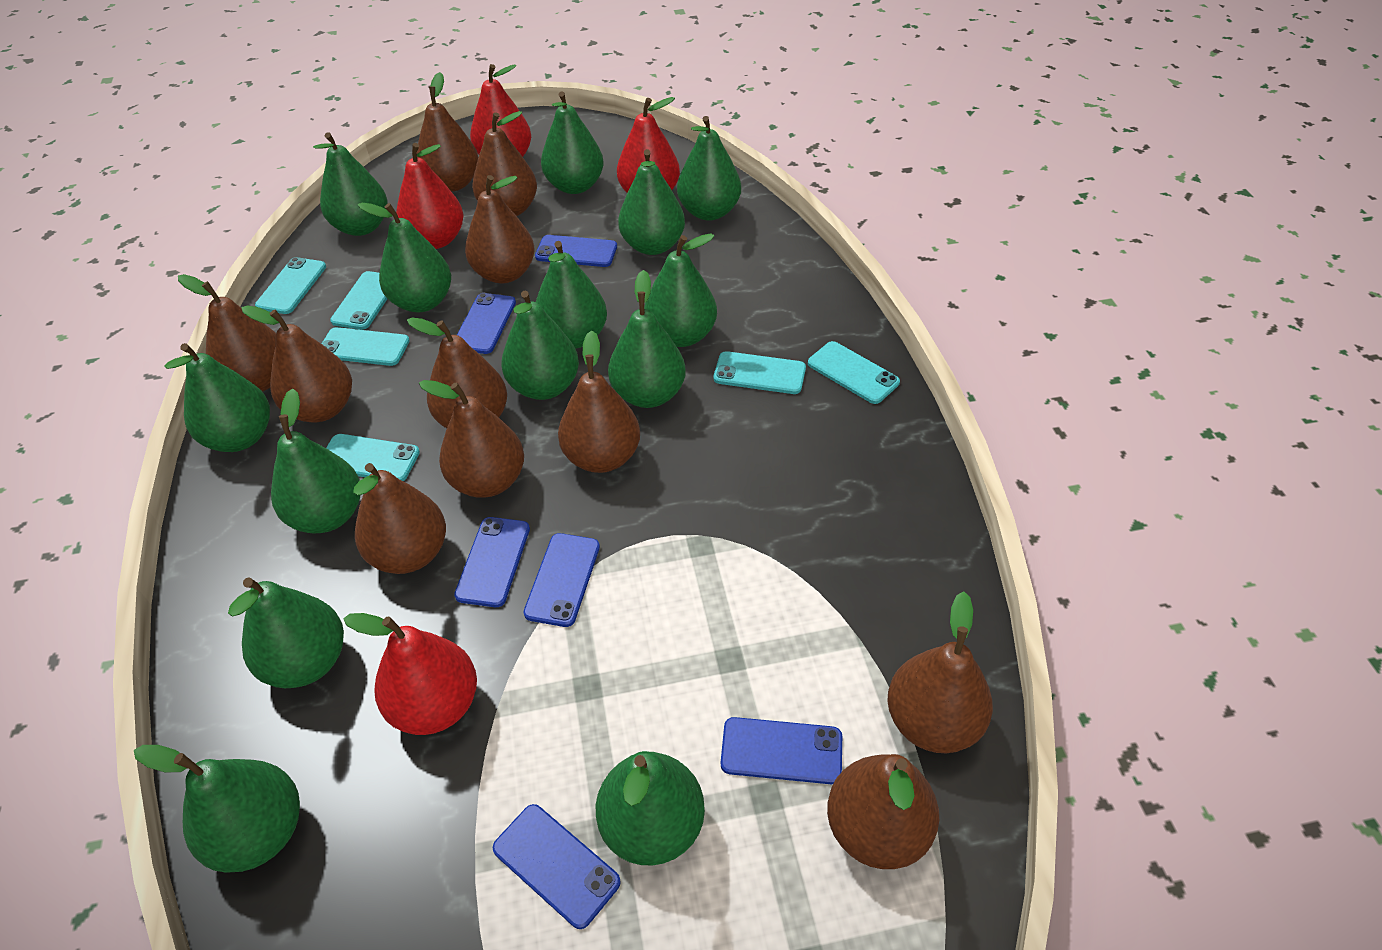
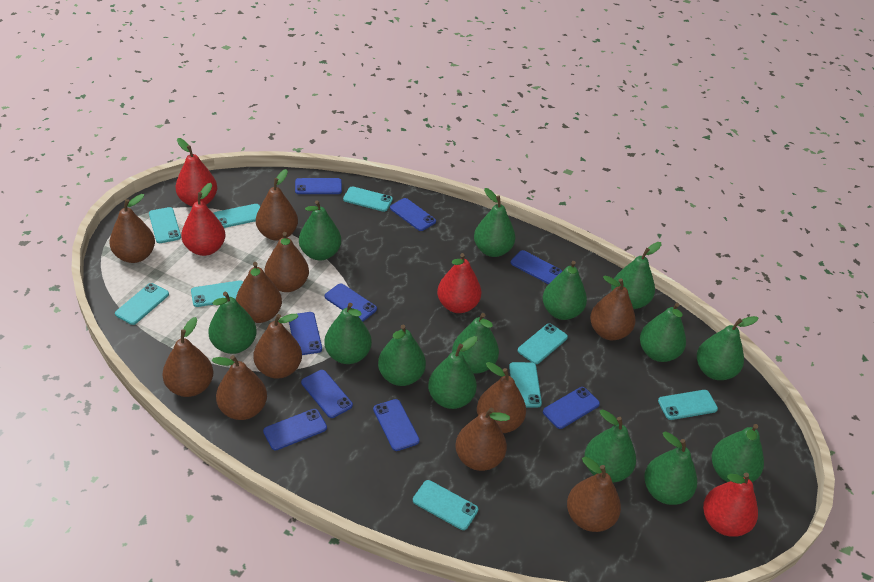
blue phone: [454,517,530,607] [457,293,516,354] [493,804,621,929] [523,533,600,627] [535,235,617,267] [721,717,842,784] = 6 -> [263,409,327,450] [289,312,322,355] [295,178,342,194] [301,370,353,418] [325,283,377,322] [373,399,420,451] [390,198,436,231] [510,250,562,284] [543,387,600,429] = 9
turquoise phone: [255,257,326,314] [322,327,410,366] [326,434,420,481] [330,271,387,330] [714,351,806,394] [808,341,900,404] = 6 -> [115,283,169,325] [149,207,181,243] [191,280,243,307] [213,204,260,228] [343,186,393,212] [413,480,478,530] [509,362,542,408] [518,323,568,364] [658,390,718,420] = 9

